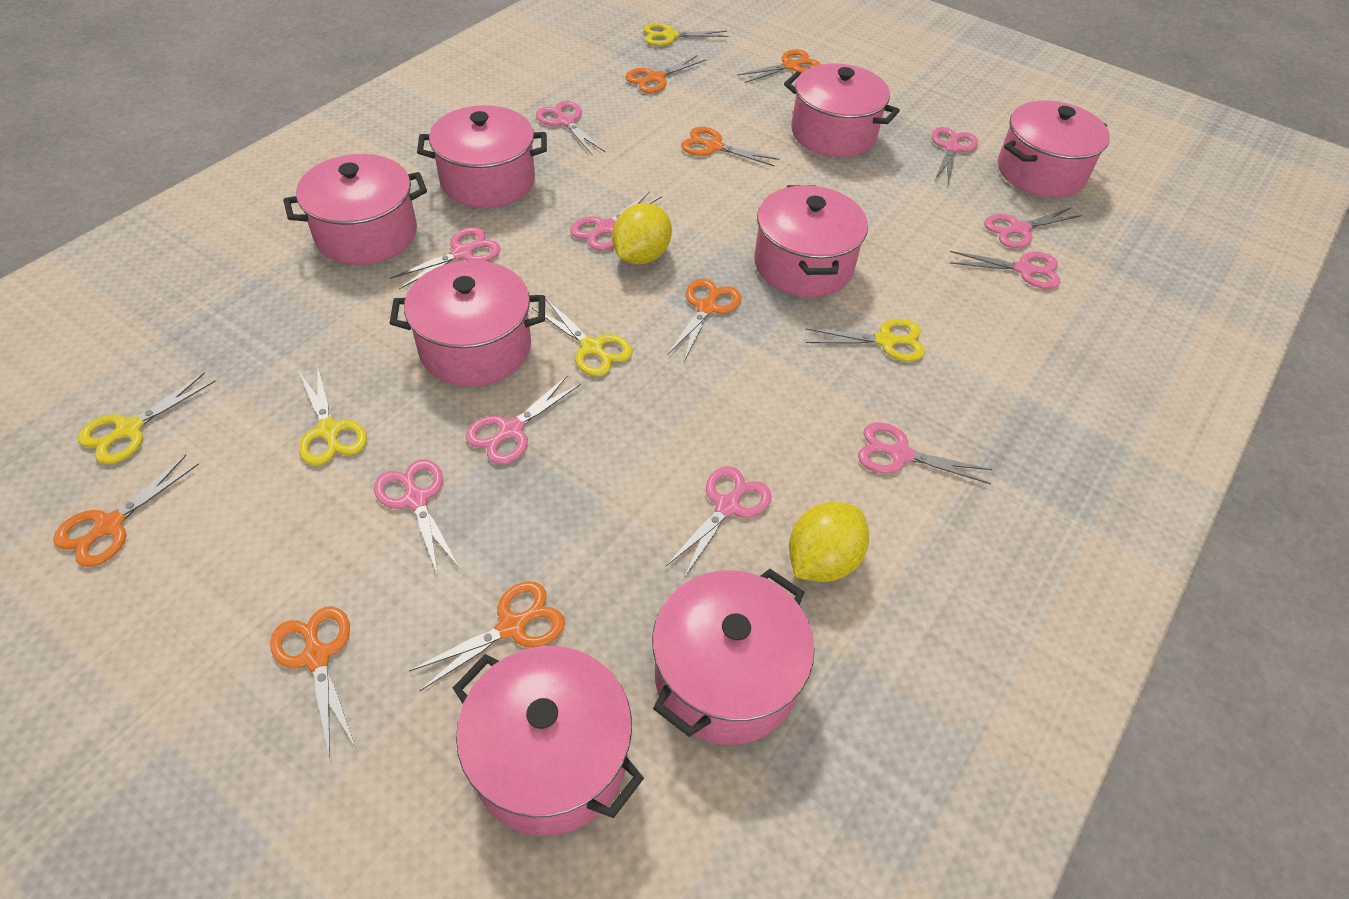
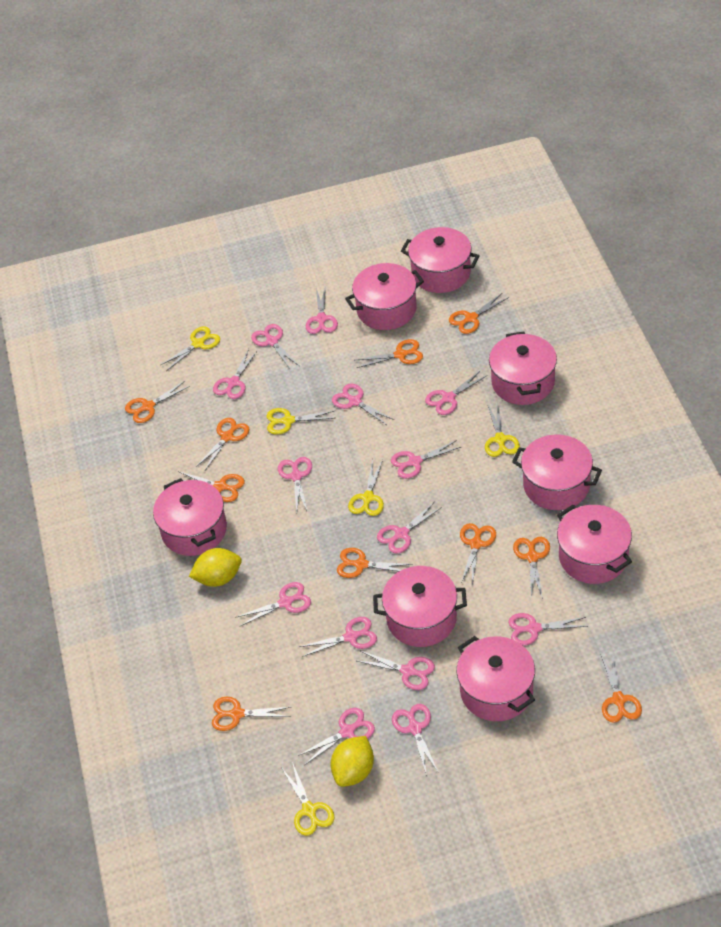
orange scissors: [53,455,199,567] [270,606,356,758] [409,581,565,691] [625,55,707,93] [667,279,741,361] [681,127,779,167] [737,49,821,83] = 7 -> [125,381,190,423] [175,471,245,502] [196,418,250,472] [212,697,290,731] [337,548,413,578] [356,339,423,368] [449,293,509,334] [460,523,496,586] [513,537,550,599] [601,655,642,723] = 10
pink scissors: [374,459,460,575] [390,227,501,289] [466,375,581,465] [536,101,606,155] [570,191,662,250] [666,466,771,578] [858,422,992,484] [932,127,978,184] [950,251,1061,289] [984,207,1082,248] = 10 -> [213,349,258,399] [235,582,311,626] [251,324,299,369] [278,457,312,513] [298,708,375,765] [299,617,377,657] [306,285,338,334] [332,384,394,425] [357,651,435,690] [377,501,442,553] [391,440,461,479] [392,704,438,776] [425,370,488,415] [508,613,588,646] = 14

